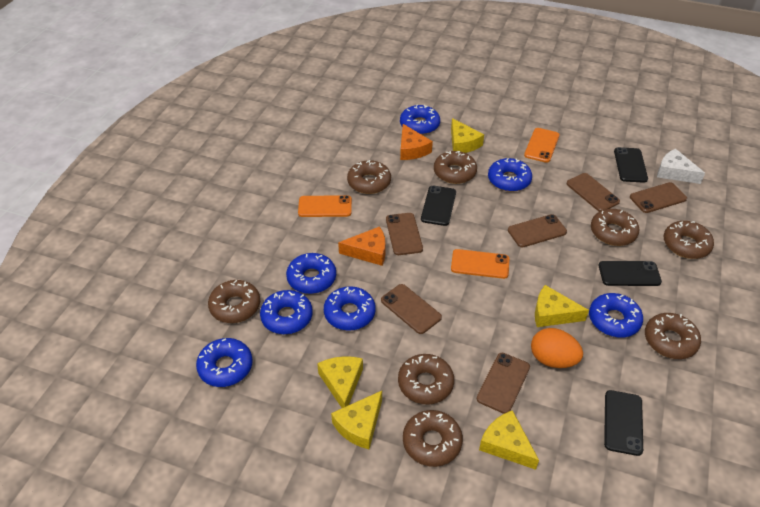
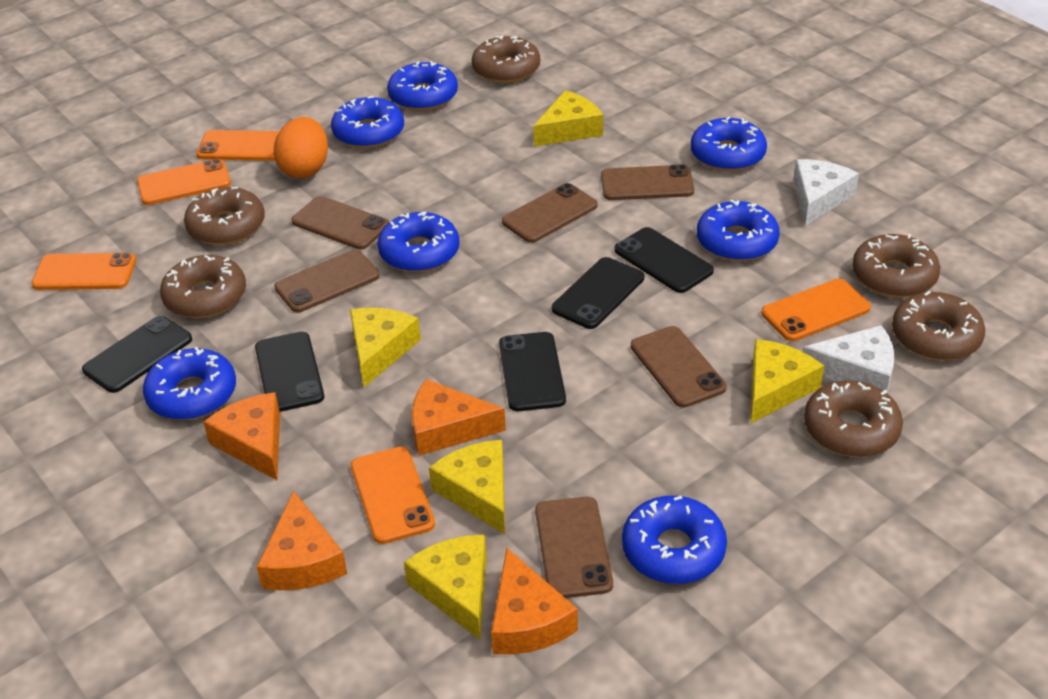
black phone: [421,186,456,226] [599,261,662,286] [604,390,643,456] [614,147,648,183] = 4 -> [82,316,192,393] [255,332,324,412] [499,332,566,411] [552,257,644,329] [614,227,714,293] = 5
brown donut: [208,280,260,323] [347,160,391,194] [398,354,454,405] [403,410,463,467] [434,151,477,184] [591,209,639,246] [645,313,701,359] [664,221,714,259] = 8 -> [160,255,246,318] [184,186,265,245] [472,36,540,83] [804,380,903,457] [852,234,940,297] [892,291,985,361] = 6
orange cheese: [338,226,385,266] [400,124,433,160] = 2 -> [203,392,280,480] [257,491,347,590] [412,379,506,456] [491,548,578,655] = 4
orange phone: [298,195,352,217] [451,249,509,279] [524,128,560,163] = 3 -> [31,253,136,290] [137,159,231,205] [196,130,280,161] [351,446,435,544] [761,279,871,341] = 5
white cheese: [657,149,705,184] = 1 -> [793,159,859,226] [802,325,895,392] = 2

